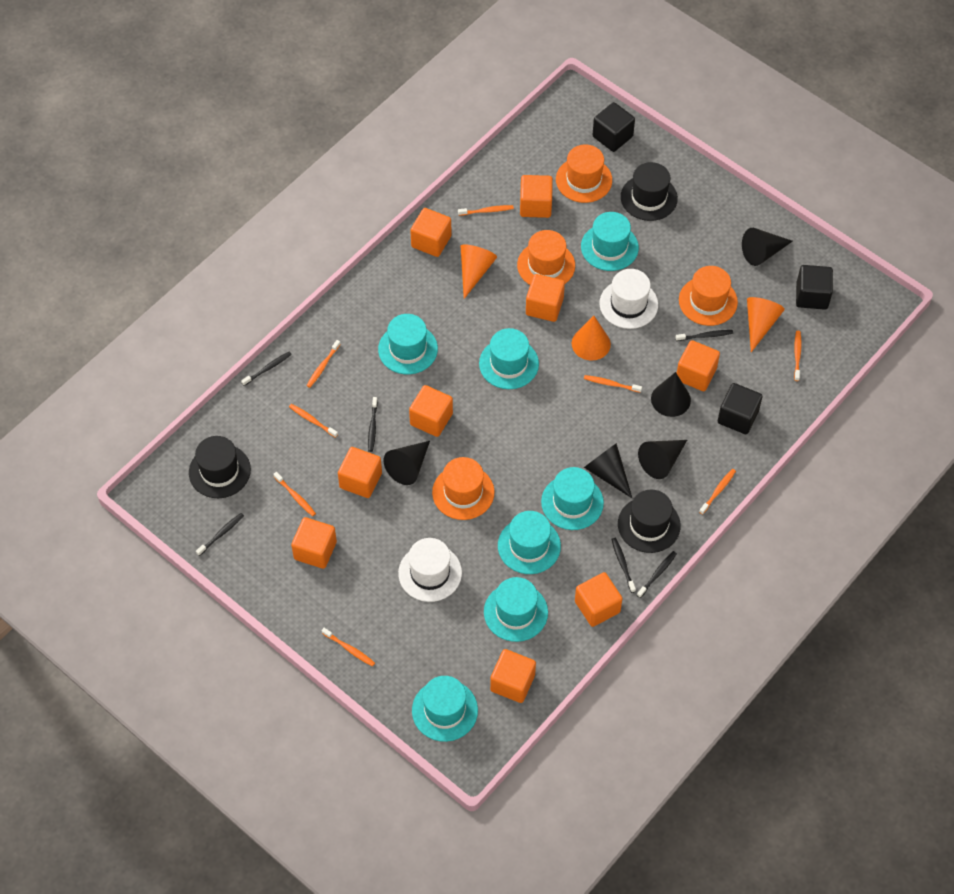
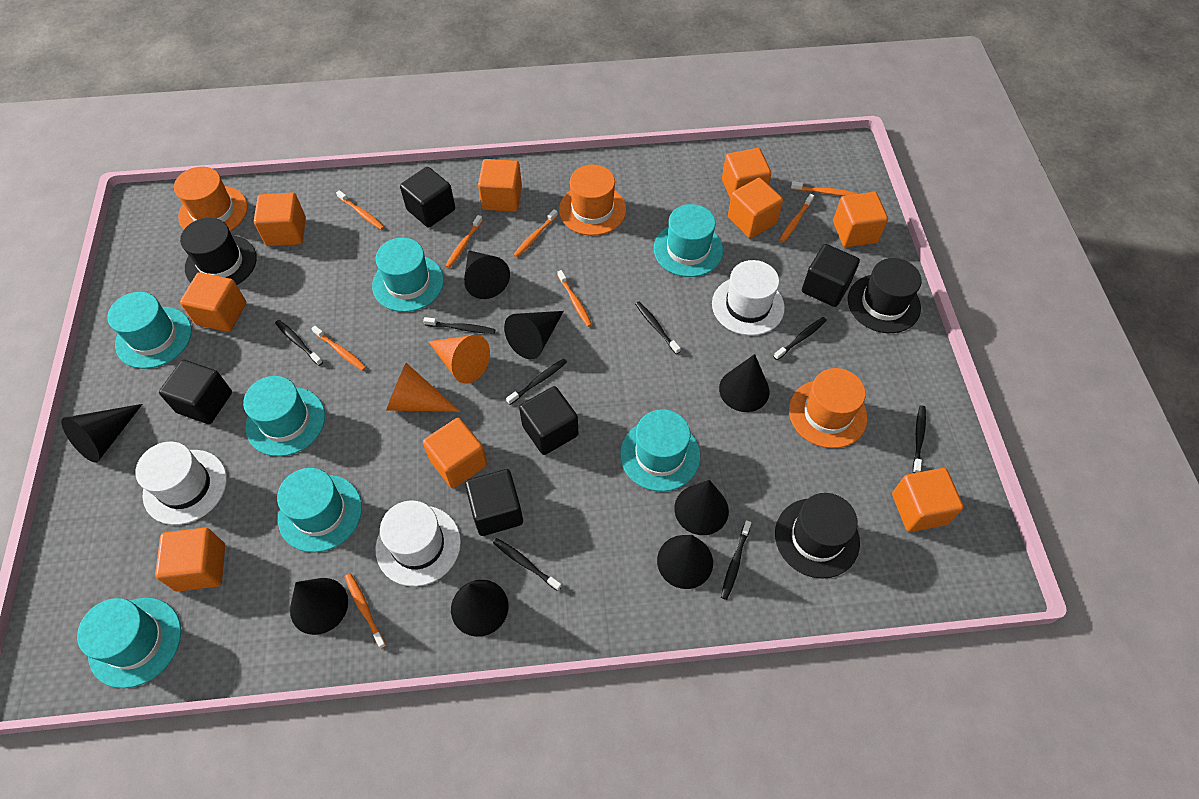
black cone: [384,441,430,485] [584,443,632,498] [638,440,687,479] [651,372,691,417] [742,228,793,266] = 5 -> [61,404,143,463] [290,578,348,635] [451,580,509,637] [464,250,510,299] [504,311,564,359] [657,535,713,589] [674,480,729,535] [719,354,770,412] = 8
black cube: [592,102,635,152] [718,383,762,434] [796,265,833,310] = 3 -> [159,360,232,424] [400,167,455,228] [465,469,523,536] [519,386,578,455] [802,244,860,307] = 5
black toothbrush: [196,513,244,556] [241,352,292,386] [368,397,378,452] [611,538,636,593] [637,551,677,598] [676,330,733,341] = 6 -> [275,320,323,366] [423,317,495,334] [493,538,562,591] [506,359,567,405] [635,302,681,354] [721,520,751,600] [773,317,827,360] [913,405,926,473] = 8
orange cone: [460,244,497,299] [572,316,611,361] [747,297,785,352] = 3 -> [387,363,460,412] [428,335,490,384] = 2
orange hat: [432,457,495,520] [517,230,575,285] [556,144,612,203] [679,266,738,326] = 4 -> [174,167,248,231] [559,165,626,236] [789,368,867,448] = 3
white hat: [398,538,462,602] [599,269,658,329] = 2 -> [135,442,227,525] [375,501,461,586] [712,260,785,336] = 3

